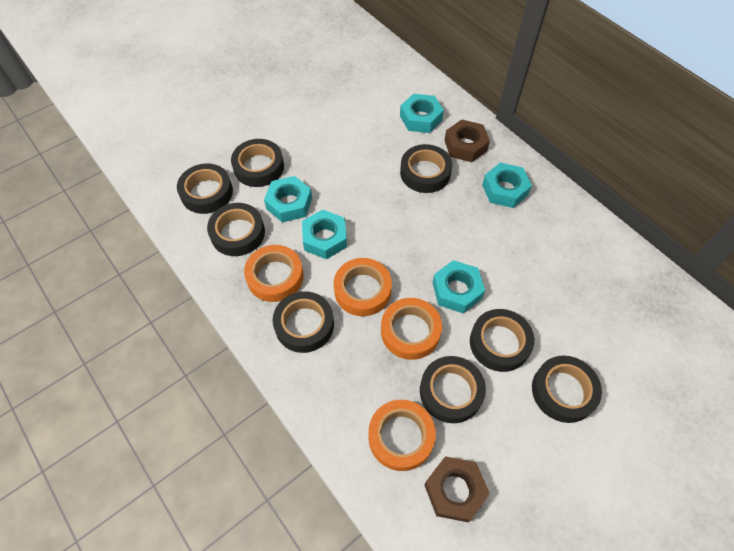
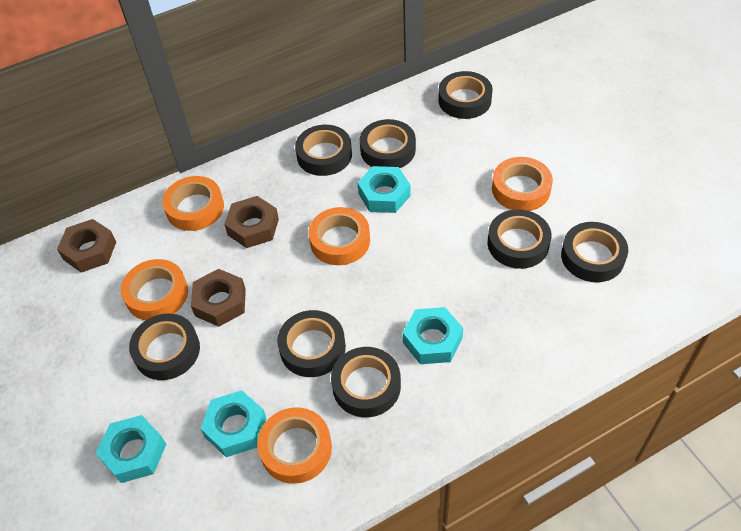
brown nut: [424,456,490,522] [444,120,490,162] = 2 -> [57,219,116,273] [191,269,246,327] [224,196,279,248] = 3
orange tape: [244,245,303,302] [334,258,392,316] [368,400,436,471] [381,298,442,360] = 4 -> [121,259,188,320] [162,176,224,231] [257,407,332,484] [308,207,370,265] [492,157,553,211] = 5
turquoise nut: [264,176,312,222] [302,210,347,259] [400,94,444,133] [432,260,485,314] [482,163,532,208] = 5 -> [96,415,166,483] [200,390,267,457] [358,166,411,213] [403,307,463,364] = 4

